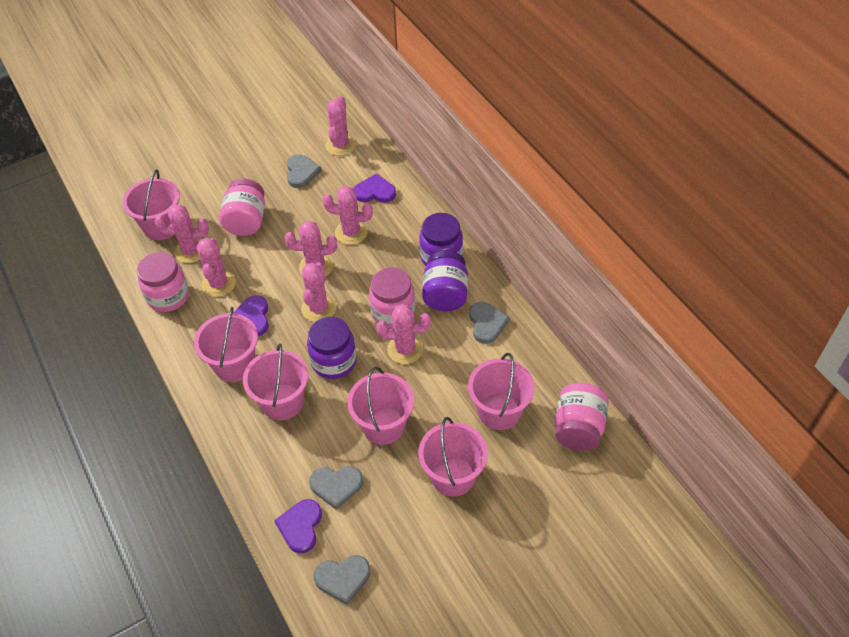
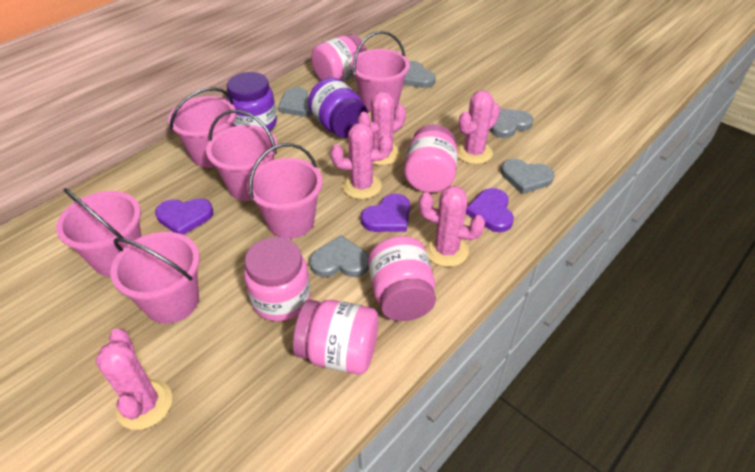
grey heart: [287,154,322,188] [309,466,363,510] [314,555,371,605] [469,302,510,344] = 4 -> [278,87,312,117] [309,235,369,277] [403,61,436,88] [490,109,534,138] [501,159,554,194] = 5
pink cactus: [155,204,209,263] [196,238,236,297] [285,221,337,277] [301,263,336,322] [322,186,373,245] [326,96,356,156] [376,304,431,364] = 7 -> [96,328,172,430] [331,123,392,199] [358,91,406,165] [419,186,485,267] [457,90,500,164] = 5
pink jar: [137,252,189,312] [219,178,265,236] [369,267,415,328] [555,383,609,451] = 4 -> [244,237,311,321] [293,300,378,374] [311,34,367,81] [368,236,436,321] [404,124,458,193] = 5
purple jar: [307,317,356,379] [419,213,463,266] [422,250,468,312] = 3 -> [227,72,277,131] [308,77,368,138] = 2

